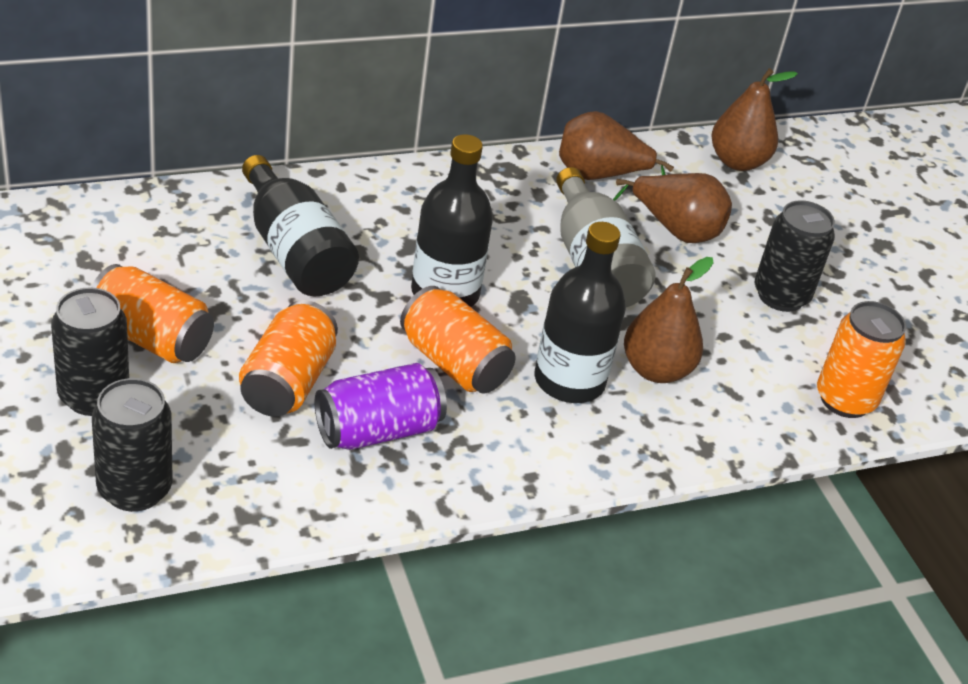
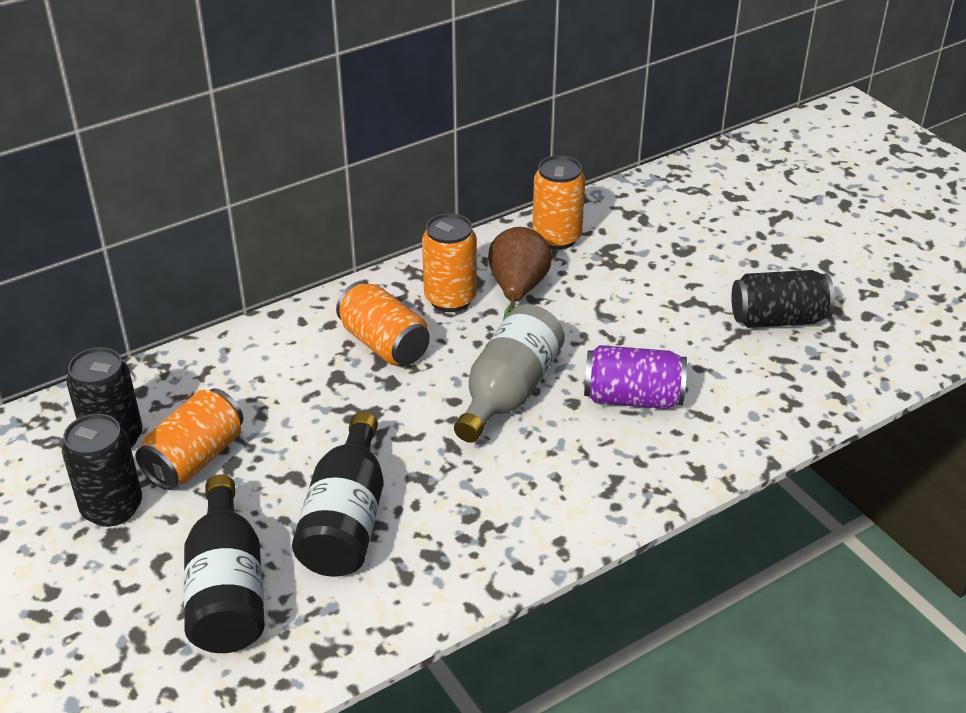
black bottle: [242,155,359,296] [411,134,493,307] [535,222,626,403] = 3 -> [184,474,265,653] [292,412,384,577] = 2
brown pear: [559,111,674,180] [613,173,732,243] [624,257,713,383] [711,68,798,171] = 4 -> [488,227,552,321] = 1

